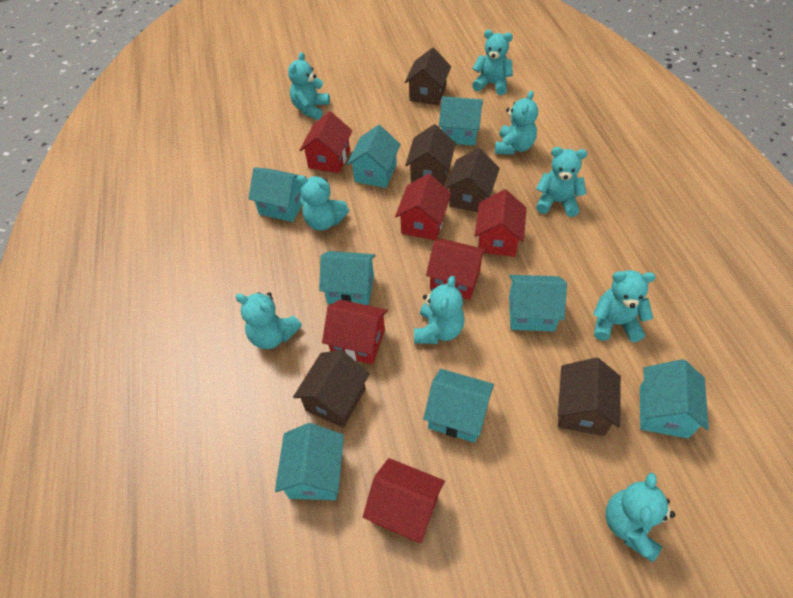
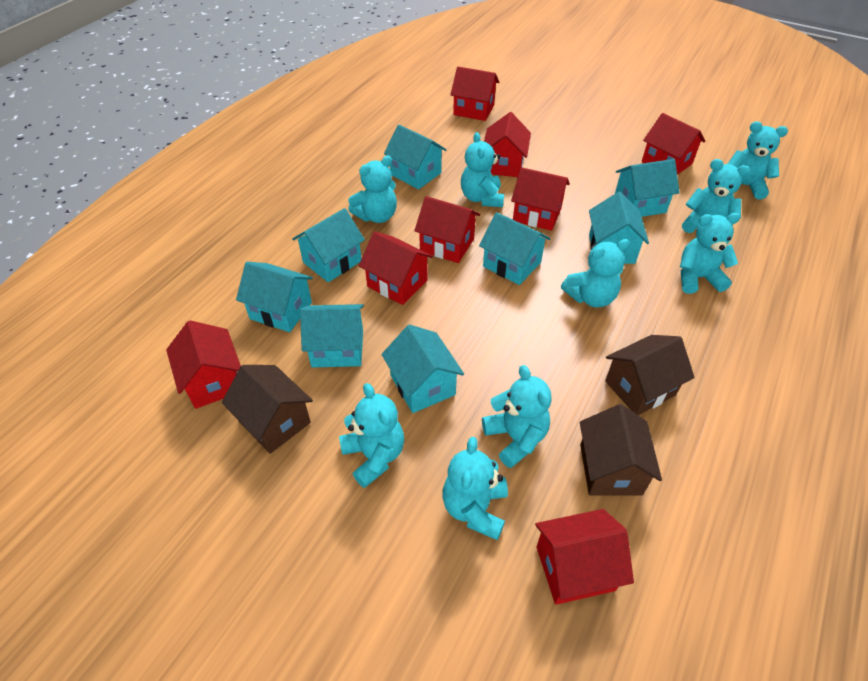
brown house: [293,350,370,428] [405,48,451,105] [405,124,456,186] [445,148,500,212] [558,358,621,436] = 5 -> [222,365,313,454] [580,404,662,495] [605,335,695,415] = 3
red house: [300,111,352,173] [322,299,388,364] [363,458,445,543] [395,174,451,240] [426,239,487,300] [474,189,527,257] = 6 -> [166,320,241,409] [359,231,433,305] [414,196,480,263] [450,67,499,121] [484,112,531,177] [511,167,570,231] [535,509,634,605] [642,113,705,175] = 8

